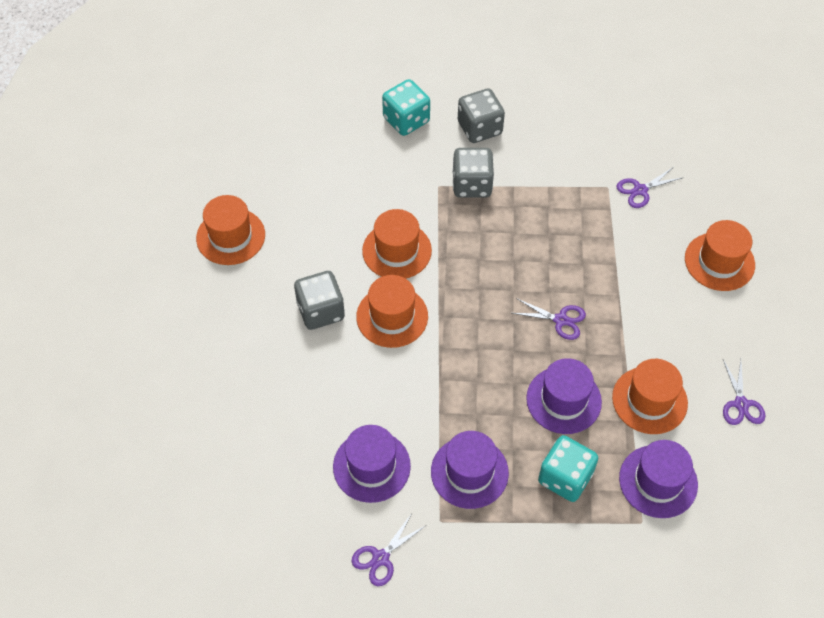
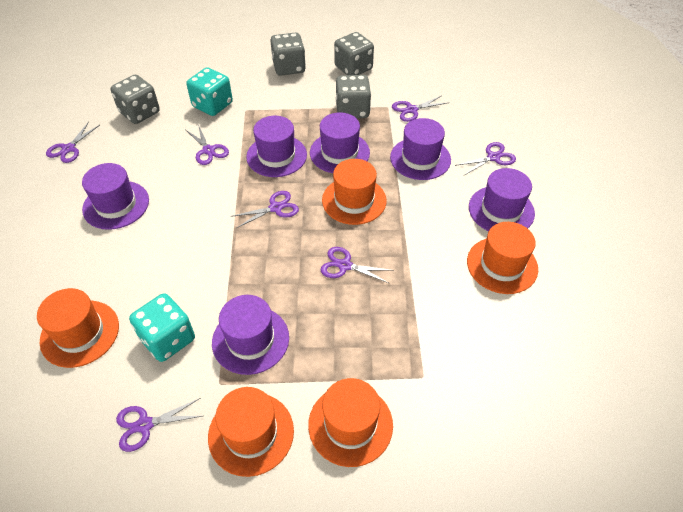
grey dice: [294,271,345,330] [452,148,494,198] [458,88,505,143] = 3 -> [111,75,160,124] [270,32,306,76] [334,32,374,75] [336,75,371,118] = 4
purple hat: [333,425,411,503] [431,431,509,509] [526,358,602,434] [619,440,698,518] = 4 -> [82,163,149,230] [212,295,289,375] [246,116,307,177] [310,113,370,173] [390,118,451,180] [469,168,535,231] = 6
purple scissors: [351,513,425,586] [512,298,586,340] [617,167,684,208] [723,360,765,425] = 4 -> [46,122,100,163] [116,398,202,452] [186,125,229,165] [231,191,299,228] [320,247,394,284] [392,96,449,122] [455,142,516,175] = 7

